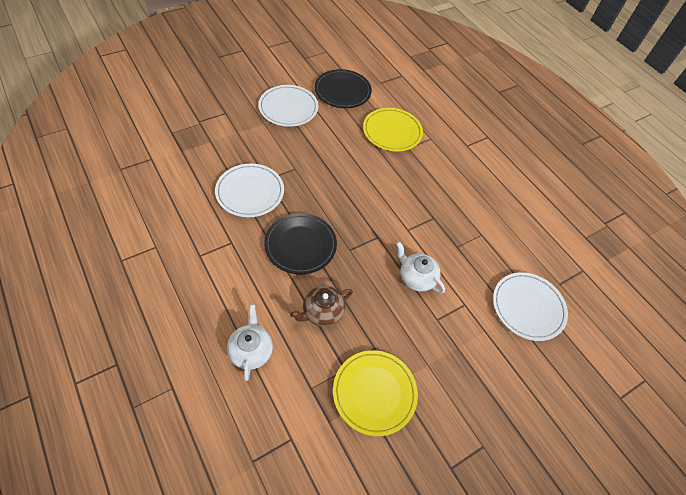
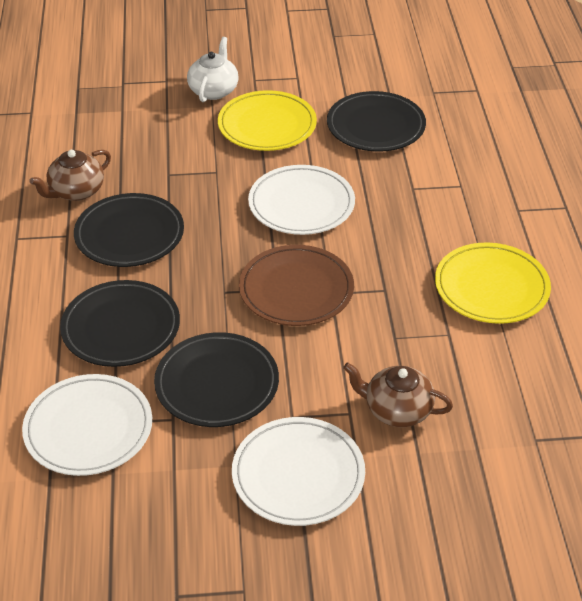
black plate: [264,213,337,274] [315,69,372,108] = 2 -> [60,280,180,367] [74,193,184,267] [154,332,279,427] [327,91,426,152] = 4
brown plate: none = 0 -> [239,245,354,326] = 1
brown teapot: [290,286,353,327] = 1 -> [30,150,111,201] [343,362,453,427] = 2
white teapot: [227,304,273,381] [396,242,445,293] = 2 -> [187,37,239,102] = 1

